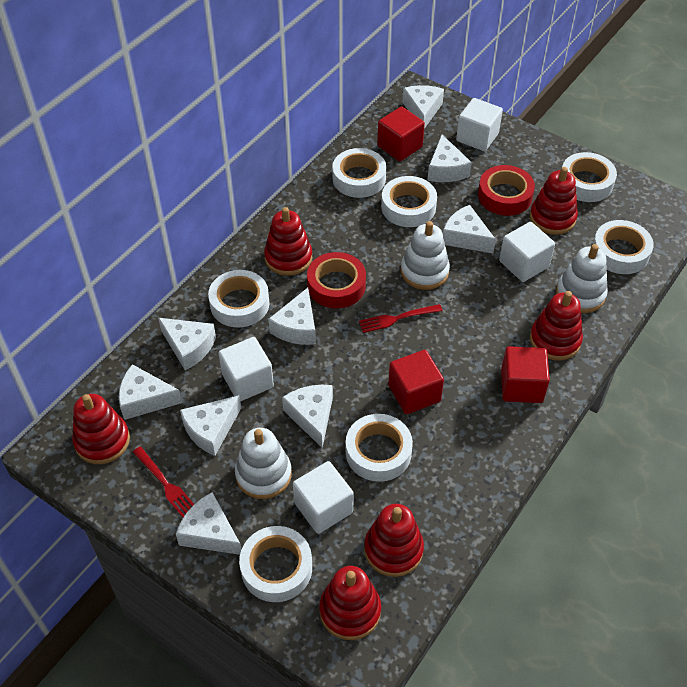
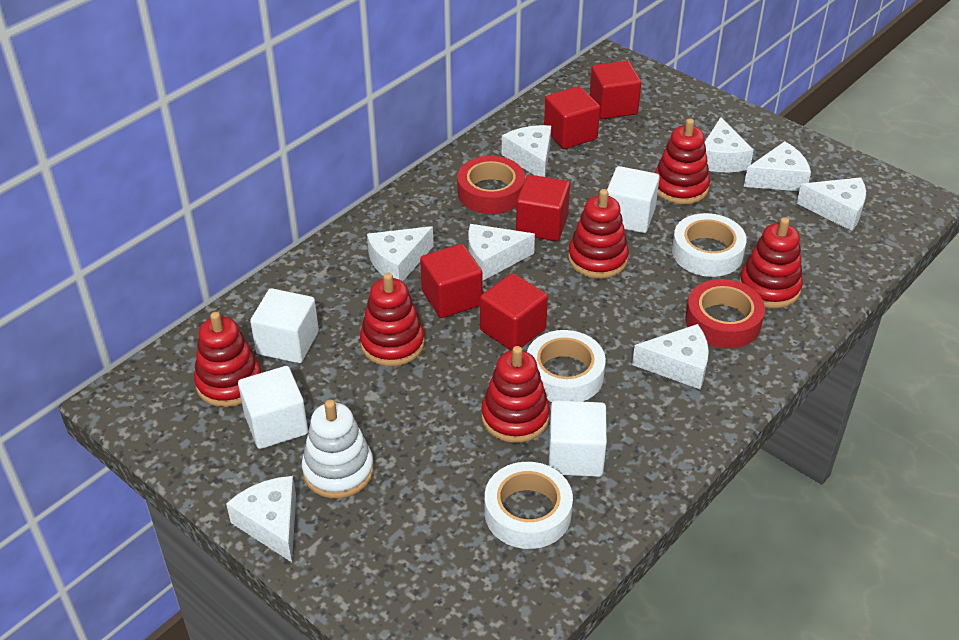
red cube: [377,106,425,161] [388,350,444,414] [501,346,550,403] = 3 -> [420,244,483,318] [480,273,548,350] [516,175,570,241] [544,86,600,149] [590,61,641,119] = 5
red fork: [133,447,194,517] [359,304,442,333] = 2 -> none = 0
white cheese: [119,364,182,420] [158,318,216,370] [176,492,241,555] [180,395,241,456] [268,288,316,345] [282,385,333,448] [402,85,444,129] [427,134,472,182] [443,205,496,253] = 9 -> [226,476,296,562] [367,226,434,281] [468,224,535,281] [502,125,551,177] [632,324,709,389] [704,117,754,172] [744,141,811,191] [796,177,866,231] = 8
white stacking toy: [235,428,292,499] [401,221,450,290] [556,244,608,313] = 3 -> [302,400,374,499] = 1
white tape: [208,270,269,328] [239,526,312,602] [332,148,386,198] [346,414,413,482] [381,176,437,227] [562,152,617,202] [593,220,654,274] = 7 -> [485,462,573,549] [527,330,606,402] [672,213,747,277] = 3

